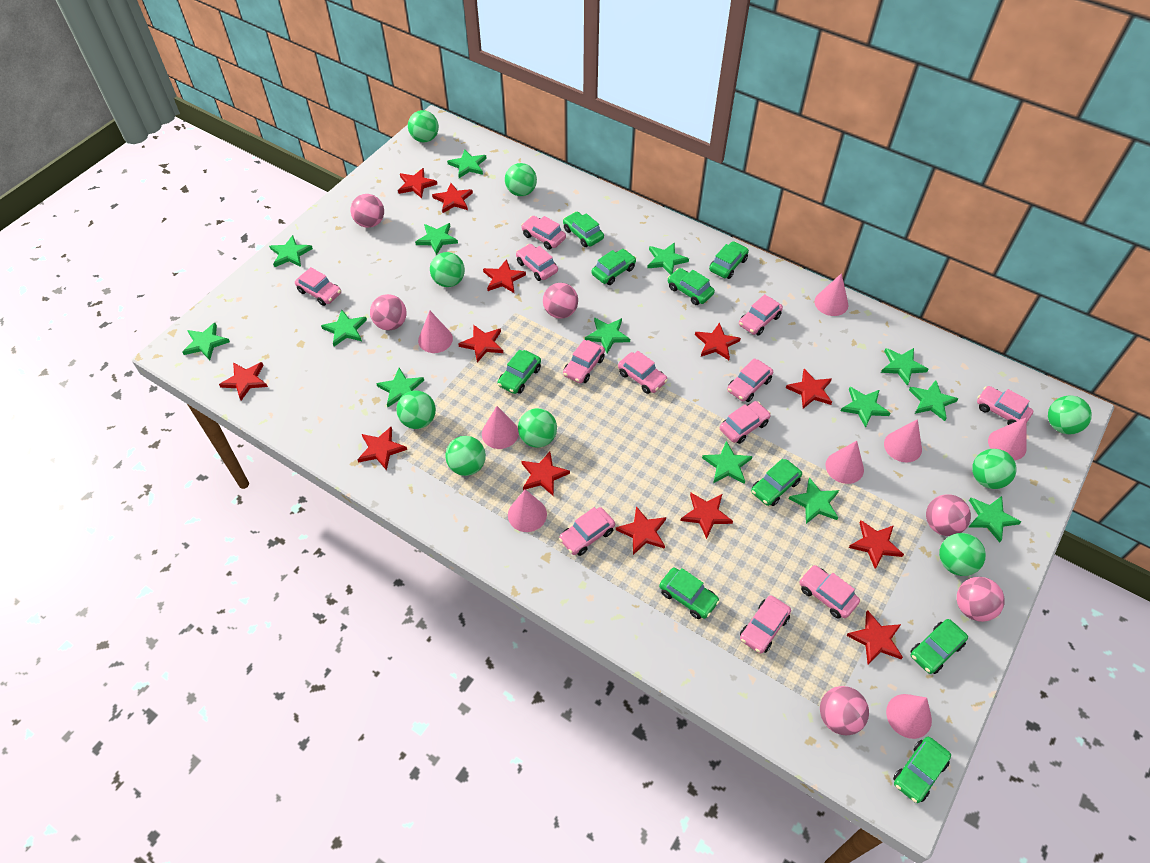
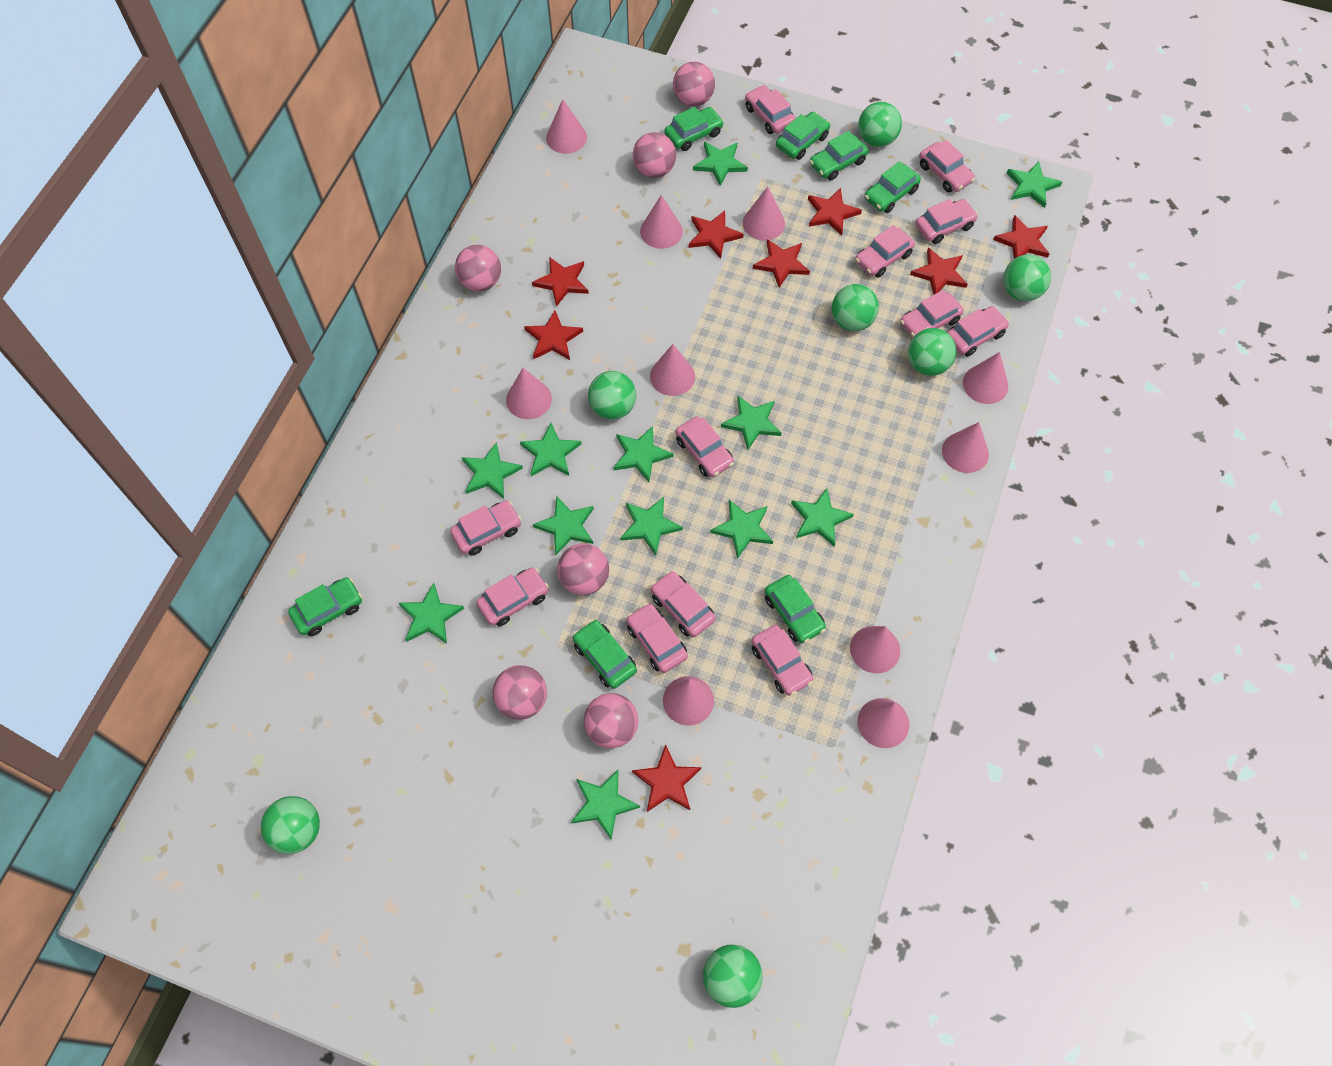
green ball: [396,390,436,429] [408,110,439,142] [430,252,465,287] [445,436,486,476] [505,163,537,196] [518,408,557,448] [939,533,986,576] [972,449,1017,489] [1048,395,1092,434] = 9 -> [261,796,320,854] [588,371,636,419] [703,944,763,1008] [832,284,879,331] [858,102,902,147] [908,328,956,376] [1003,254,1051,301] = 7
green car: [498,349,541,394] [563,212,604,247] [591,249,636,285] [659,568,720,619] [667,268,715,305] [709,241,749,279] [751,459,802,506] [893,737,951,803] [910,619,968,674] = 9 -> [288,577,362,636] [573,620,637,689] [664,107,724,151] [765,575,826,643] [776,112,830,160] [810,131,869,181] [864,161,921,213] = 7
green star: [182,323,230,360] [269,235,313,267] [321,310,367,347] [376,368,424,407] [415,223,458,255] [447,149,487,178] [585,317,630,354] [647,242,689,275] [702,441,752,484] [789,477,839,524] [841,387,890,428] [881,348,929,386] [909,380,958,421] [969,496,1021,543] = 14 -> [399,583,464,644] [462,442,523,499] [520,423,582,476] [533,496,594,555] [571,770,640,840] [613,426,673,482] [620,497,683,555] [693,142,748,186] [710,500,773,559] [721,396,781,450] [791,488,854,547] [1007,161,1062,208] = 12
pink cone: [418,311,453,353] [482,406,519,449] [508,489,547,532] [814,273,848,316] [825,441,864,484] [884,419,922,462] [886,694,932,739] [988,417,1027,460] = 8 -> [506,368,552,419] [546,99,587,154] [640,195,683,249] [650,344,695,396] [663,676,714,725] [743,187,785,240] [850,626,900,673] [858,698,909,748] [942,422,989,473] [963,352,1008,404] = 10
red star: [219,362,268,400] [357,427,407,471] [398,168,437,198] [432,183,473,213] [458,325,503,362] [483,259,526,293] [521,451,570,496] [616,506,666,555] [680,493,733,539] [695,322,741,360] [786,369,832,409] [846,610,903,664] [849,520,904,569] = 13 -> [524,310,583,360] [532,257,589,307] [632,744,701,812] [689,211,743,259] [753,239,810,288] [808,188,862,236] [910,248,968,295] [993,215,1049,259] = 8

